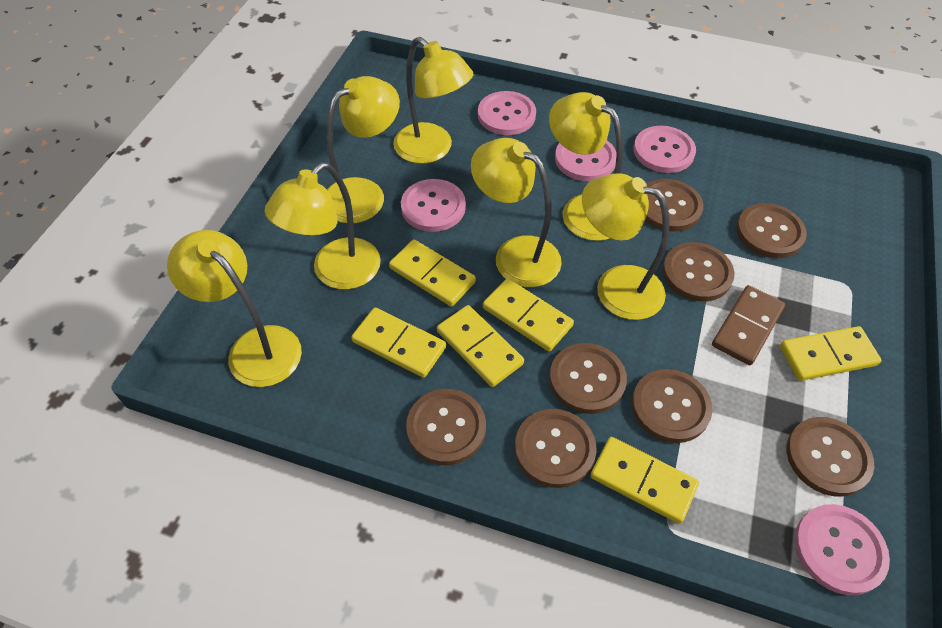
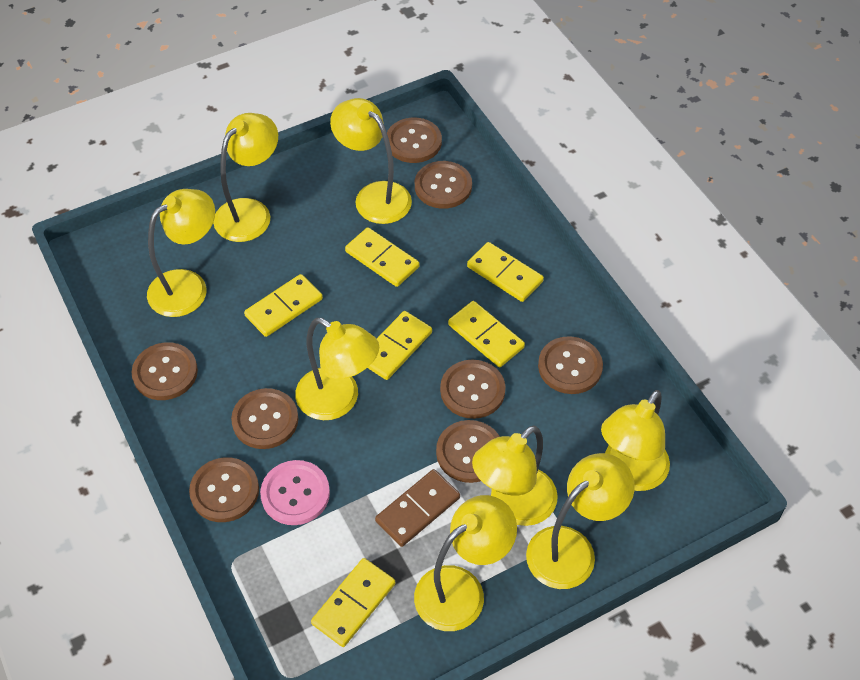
pink button: [401,179,466,232] [478,91,536,135] [555,140,616,181] [634,126,696,173] [794,504,890,595] = 5 -> [260,460,330,525] = 1
yellow lamp: [167,230,302,387] [265,163,381,290] [326,76,400,223] [393,37,473,164] [471,138,562,287] [549,92,623,241] [582,173,669,320] = 7 -> [147,189,215,317] [213,113,278,242] [295,318,379,420] [330,98,412,224] [414,495,517,631] [472,425,558,526] [526,453,635,589] [601,390,670,491] = 8

